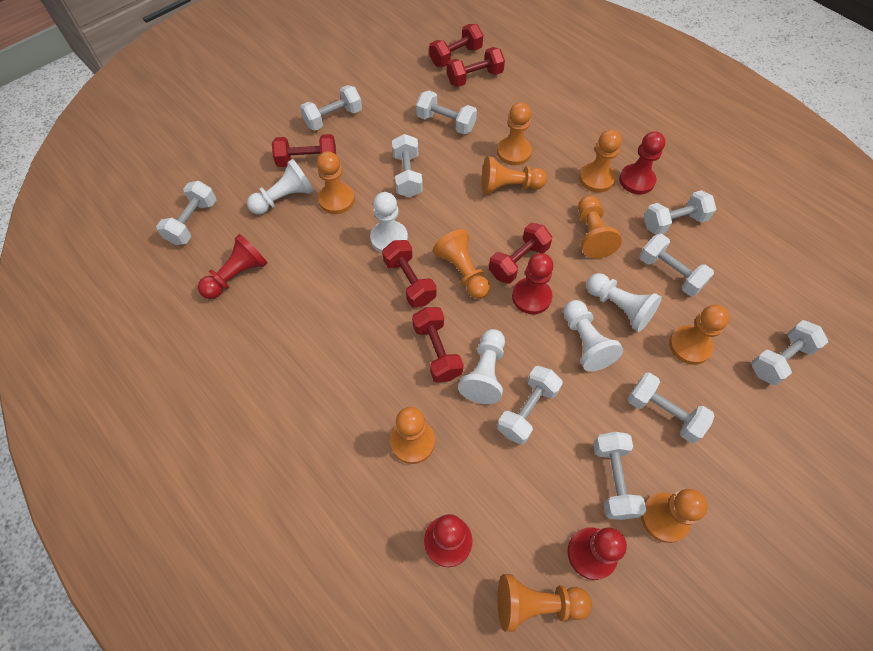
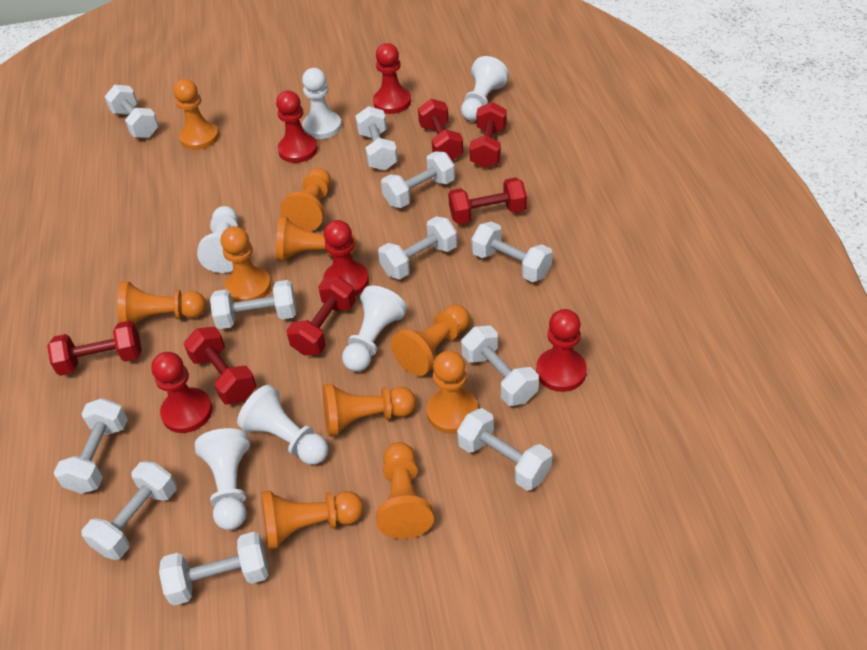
white dumbbell: [156,181,216,245] [300,85,362,131] [392,134,423,197] [416,91,477,134] [497,366,563,445] [593,432,646,520] [628,372,714,443] [639,234,714,296] [644,190,716,235] [751,320,828,386] = 10 -> [54,398,128,494] [82,461,177,560] [104,85,159,138] [159,532,268,606] [210,280,296,329] [355,106,398,171] [378,216,457,279] [381,151,455,208] [457,408,552,490] [461,325,539,406] [471,221,553,282] = 11
white pawn: [247,159,314,215] [370,192,408,253] [458,329,505,404] [563,300,623,372] [586,273,662,332] = 5 -> [195,428,250,530] [197,206,238,273] [237,385,328,465] [302,68,342,139] [342,286,407,372] [461,56,509,121] = 6

